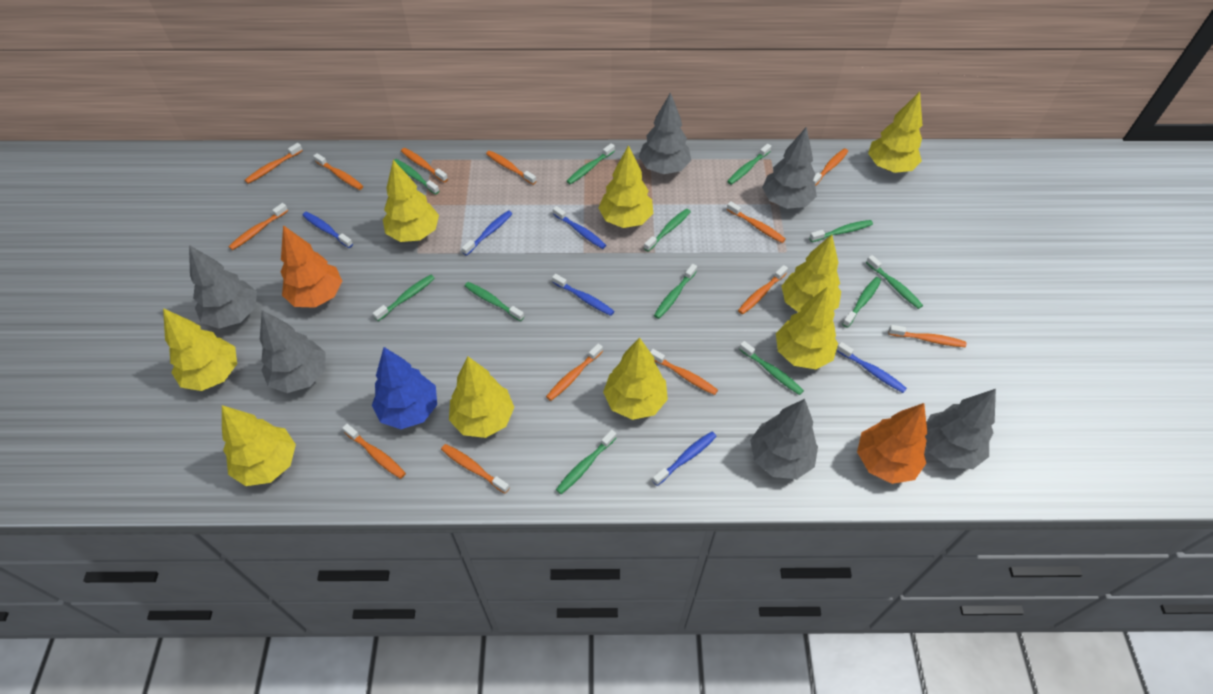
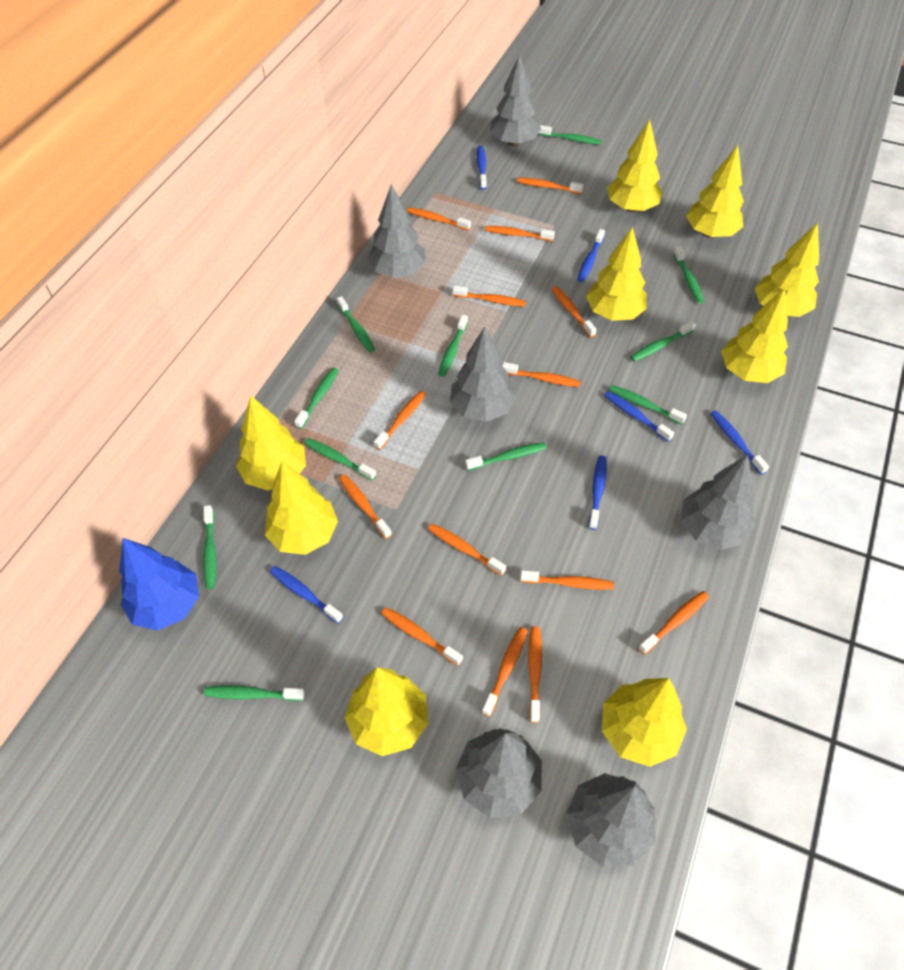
green toothbrush: [373,275,435,321] [394,159,439,195] [465,282,524,321] [556,430,616,494] [567,143,615,184] [644,209,691,251] [654,264,697,319] [727,144,771,185] [739,341,804,395] [809,220,873,242] [842,277,881,328] [866,255,923,309] = 12 -> [203,505,216,589] [204,685,304,701] [294,368,339,429] [304,438,376,480] [337,296,375,353] [438,314,468,377] [465,442,547,471] [539,125,601,145] [609,385,687,425] [631,321,695,362] [673,246,704,303] = 11
orange toothbrush: [228,203,288,250] [245,143,303,184] [313,153,363,190] [342,424,406,479] [401,148,448,182] [441,444,510,494] [486,151,536,185] [546,344,603,401] [650,349,718,395] [727,201,786,243] [738,265,788,315] [813,148,848,186] [889,325,966,347] = 13 -> [338,474,392,539] [374,391,426,450] [381,607,463,666] [407,207,471,231] [428,523,506,576] [453,285,526,307] [482,627,528,717] [485,226,555,241] [502,362,581,387] [517,177,584,194] [520,570,614,590] [528,626,542,723] [551,286,597,338] [638,591,709,654] = 14
orange tree: [281,225,342,308] [857,403,927,484] = 2 -> none = 0

